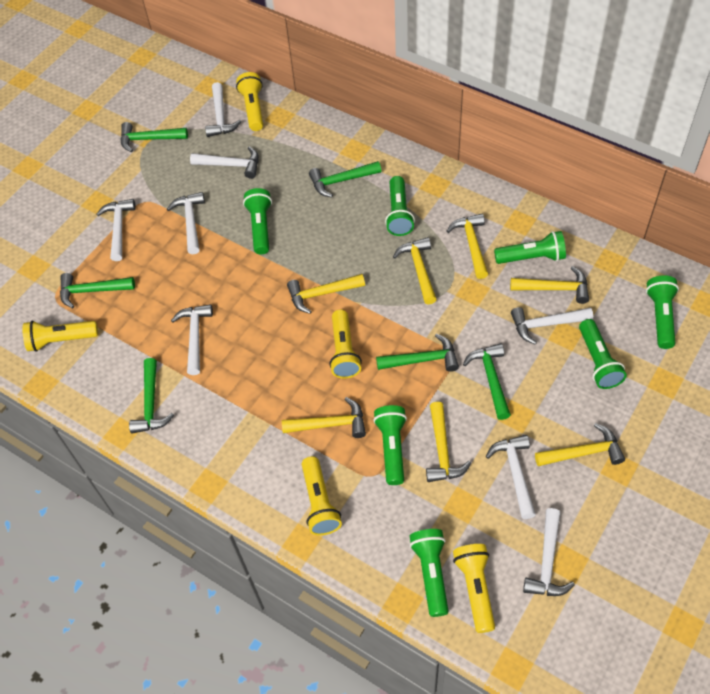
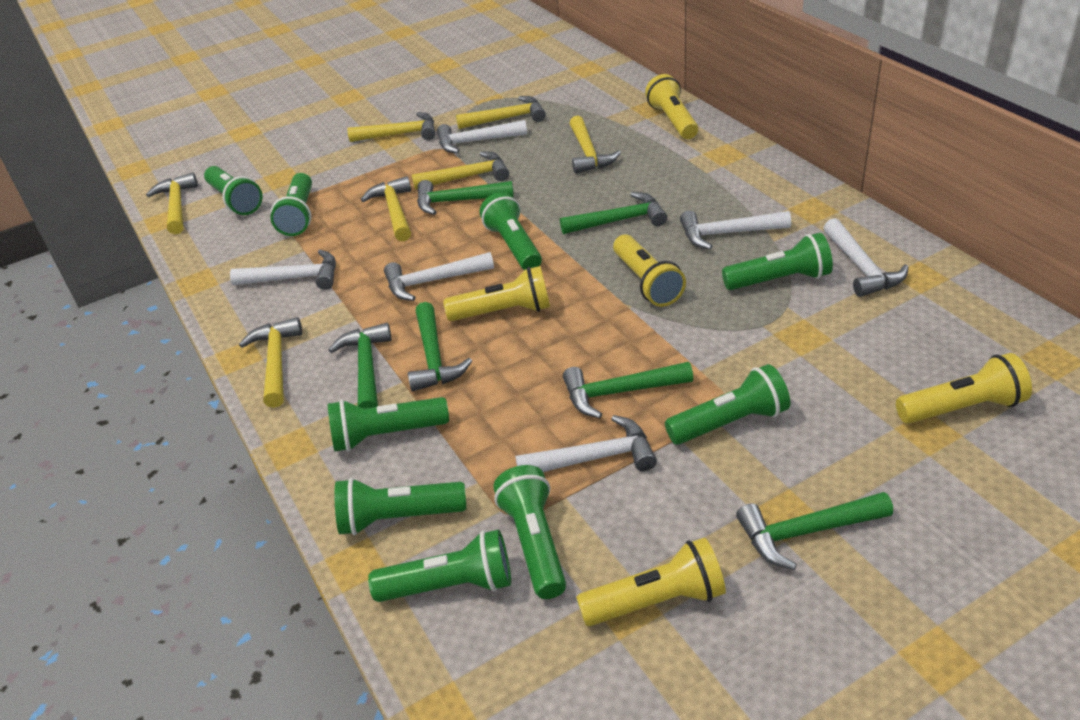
green flashlight: [243,188,272,254] [373,405,407,485] [385,176,415,236] [409,529,449,617] [494,231,566,264] [579,319,627,389] [646,275,679,349] = 7 -> [204,166,262,215] [270,173,312,236] [328,397,449,452] [335,478,466,535] [368,530,511,602] [480,192,542,270] [493,465,566,599] [665,364,790,445] [722,233,833,290] = 9
white hammer: [96,199,136,261] [167,192,205,254] [171,304,213,375] [190,146,259,179] [205,82,241,137] [486,435,536,519] [511,307,593,345] [523,508,575,596] = 8 -> [230,250,336,290] [384,252,494,301] [437,120,527,153] [515,415,657,472] [680,211,791,249] [823,218,909,297] = 6

